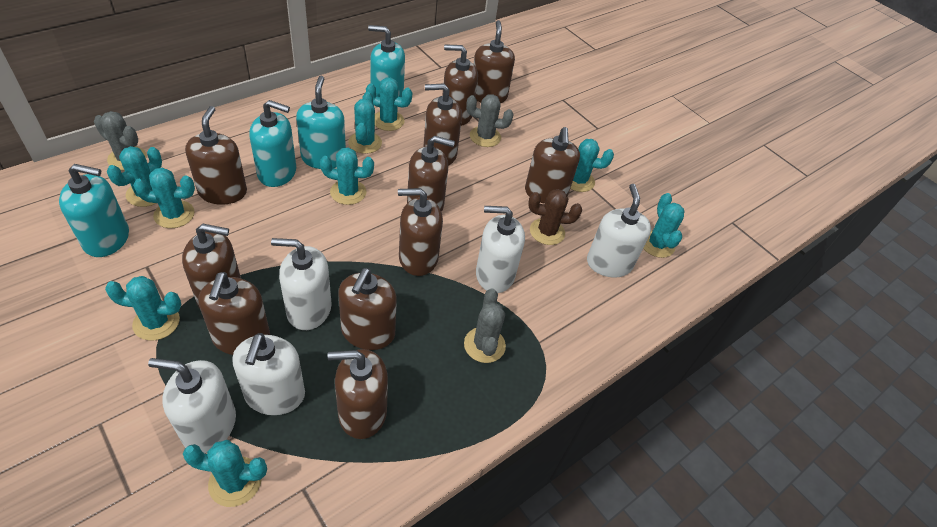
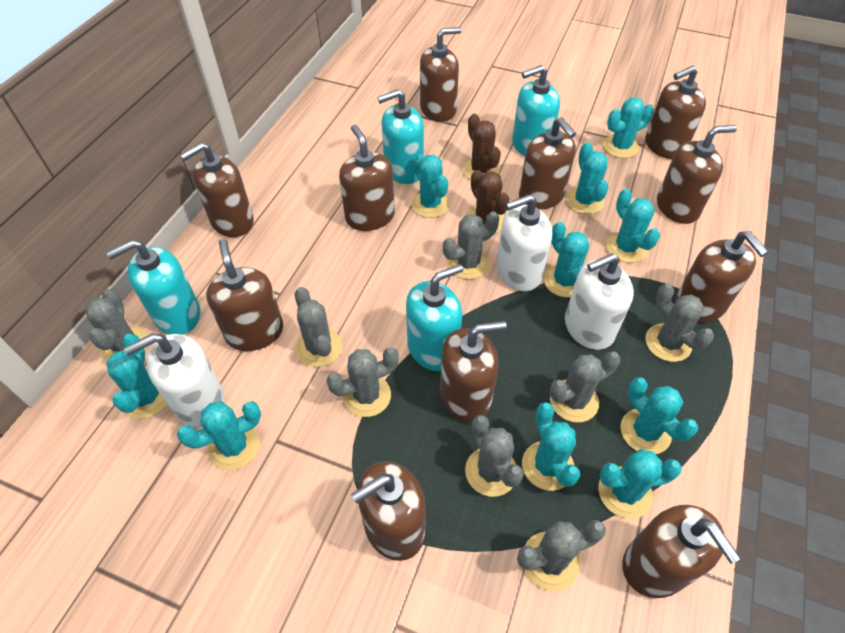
brown cactus: [528,189,582,245] = 1 -> [463,114,501,180] [468,170,510,234] = 2
grey cactus: [94,111,147,171] [464,289,506,363] [466,94,514,147] = 3 -> [85,289,148,361] [295,287,342,367] [326,347,399,417] [443,211,499,279] [465,415,524,497] [517,520,606,591] [549,351,620,422] [645,284,714,362] = 8
turquoise cactus: [105,276,182,341] [107,146,162,207] [133,168,195,228] [183,440,267,507] [320,147,374,205] [348,92,382,154] [366,77,412,131] [570,139,614,192] [643,193,684,258] = 9 -> [106,334,168,419] [177,401,261,470] [411,154,450,218] [522,402,580,491] [544,222,589,298] [566,142,609,214] [598,449,682,519] [603,97,654,158] [606,189,660,263] [620,378,698,454] = 10
white soap dispenser: [148,358,236,453] [232,333,305,415] [271,238,331,330] [476,206,525,293] [587,184,651,278] = 5 -> [124,333,225,427] [496,194,552,292] [565,253,634,350] = 3

